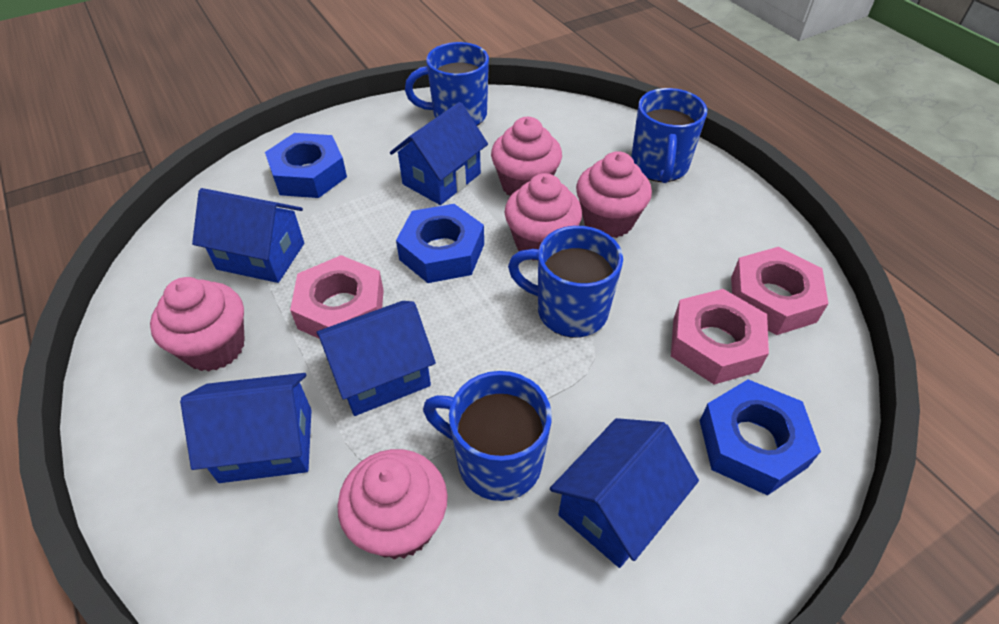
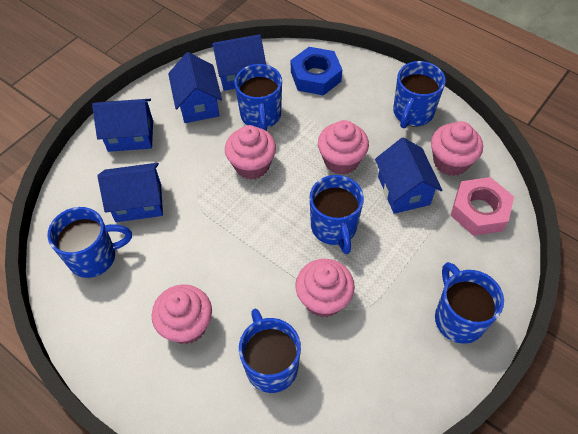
blue mug: [405,42,489,126] [423,371,552,501] [508,226,623,338] [631,88,707,183] = 4 -> [47,207,132,278] [235,64,282,131] [239,309,301,393] [310,175,364,254] [393,61,446,128] [435,262,504,344] = 6
blue nut: [265,133,347,198] [396,204,484,283] [700,379,821,496] = 3 -> [291,47,342,96] = 1
pink nut: [290,255,384,339] [671,289,769,384] [731,247,829,335] = 3 -> [450,177,514,236] = 1

